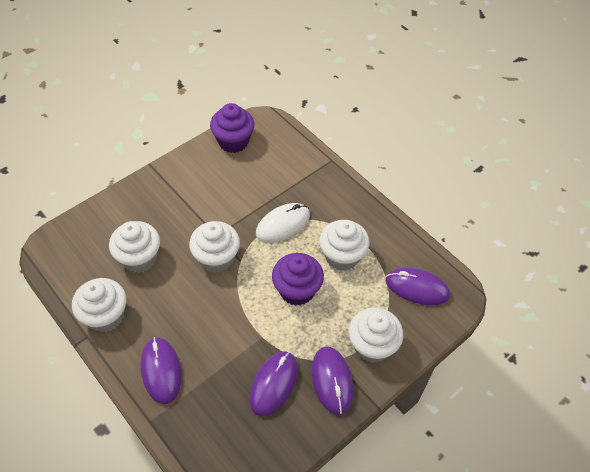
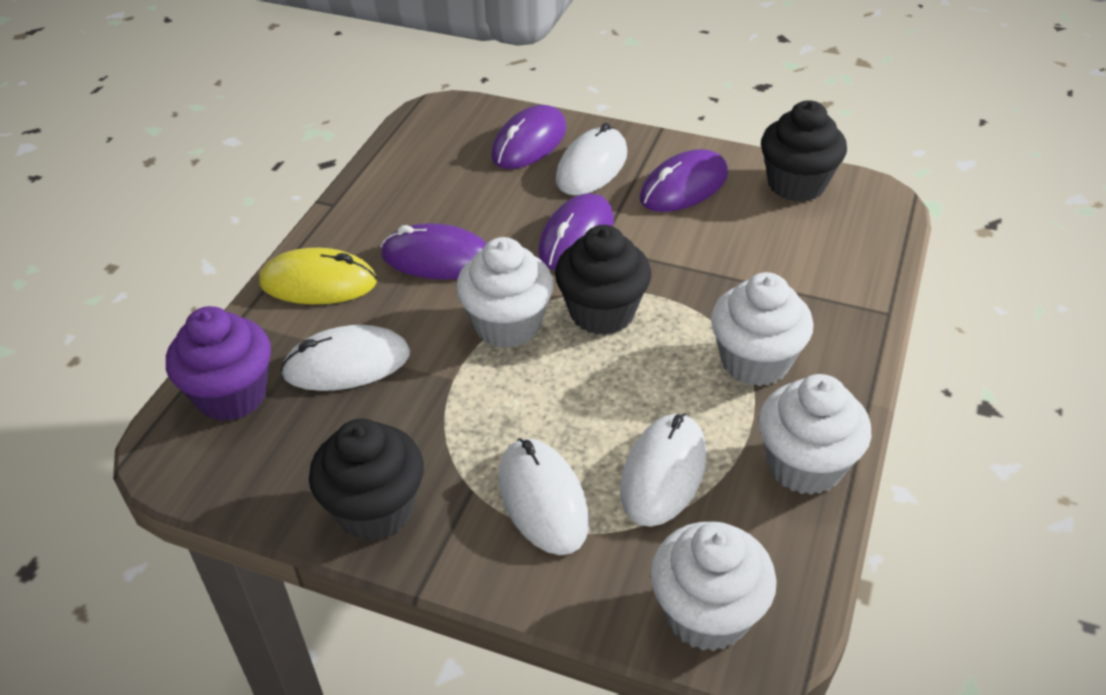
black cupcake: none = 0 -> [309,418,424,541] [555,225,651,335] [761,100,847,202] = 3
purple cupcake: [210,103,254,153] [272,253,324,306] = 2 -> [166,306,271,421] = 1
white cupcake: [72,278,126,332] [109,221,160,273] [189,221,240,273] [319,220,369,271] [349,307,403,363] = 5 -> [456,237,553,348] [650,522,777,651] [711,272,813,386] [758,374,871,495] = 4
white mouse: [256,203,310,242] = 1 -> [280,325,410,391] [499,438,589,555] [556,123,627,195] [620,413,707,527] = 4
yellow mouse: none = 0 -> [259,248,377,304] = 1

